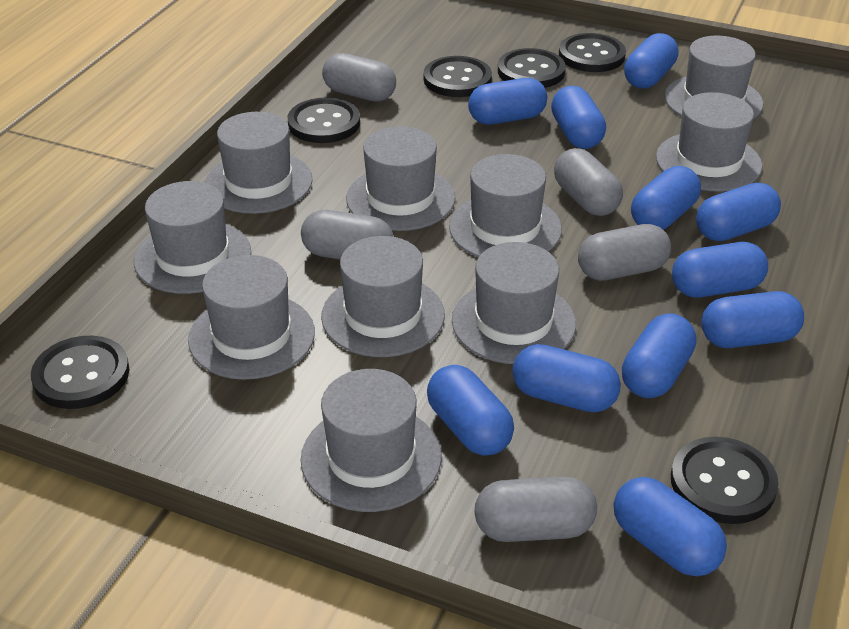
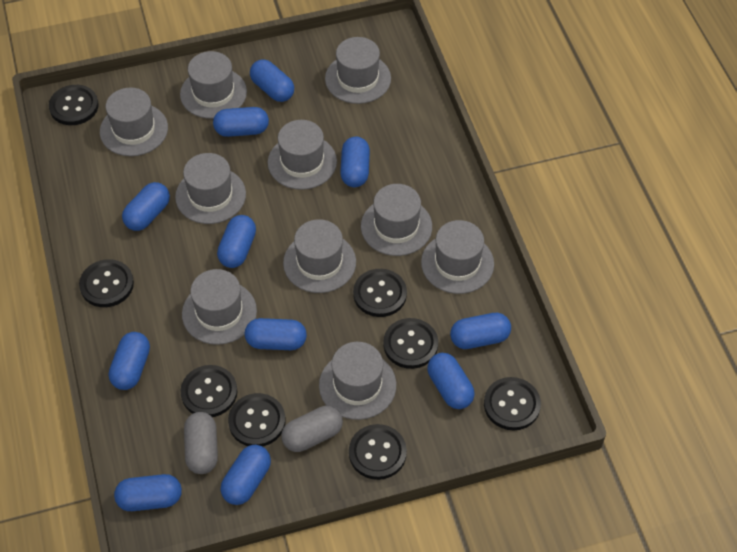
black button: [31,336,130,409] [288,98,360,143] [423,56,492,97] [498,48,566,88] [559,33,626,72] [671,437,779,524] = 6 -> [49,85,99,125] [79,259,134,307] [180,365,237,417] [228,393,286,447] [349,424,407,480] [353,269,407,317] [383,318,438,369] [484,377,541,430] = 8
grey capsule: [301,210,394,260] [322,53,396,102] [474,477,597,542] [554,148,623,216] [578,224,671,281] = 5 -> [184,412,218,474] [282,406,343,452] = 2

